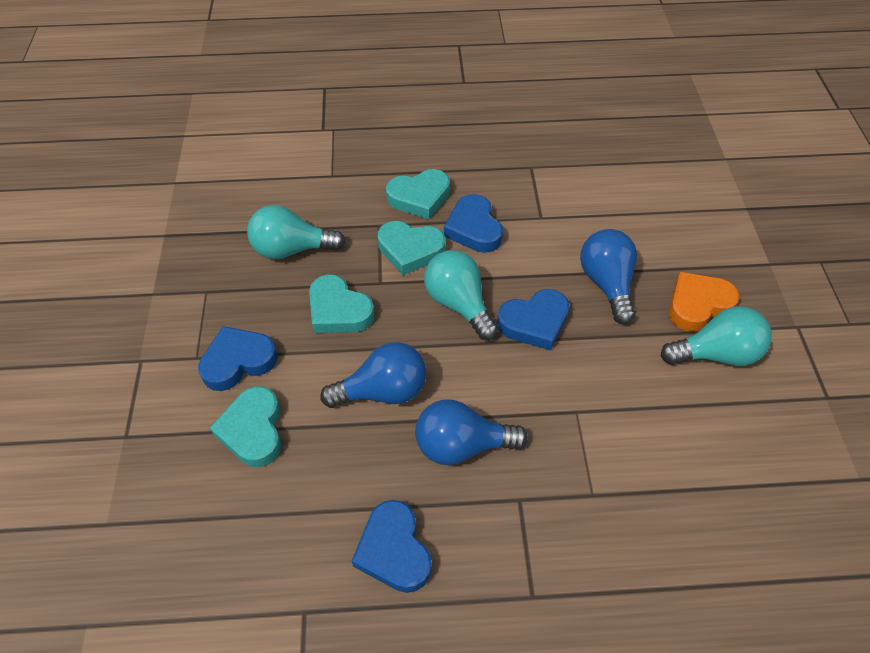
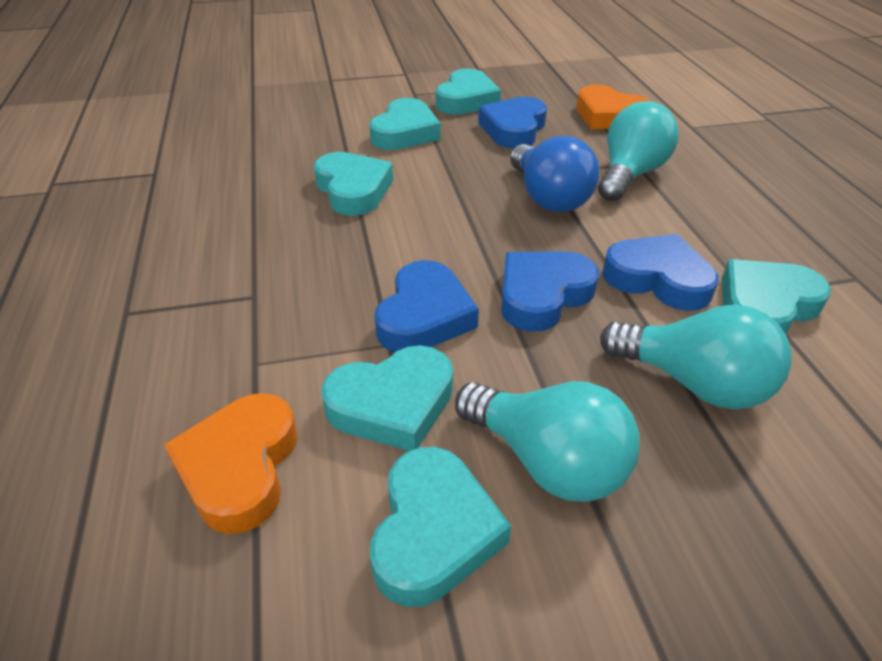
blue light bulb: [320,342,426,408] [415,399,528,465] [580,229,637,324] = 3 -> [510,136,600,212] = 1
orange heart: [669,272,740,331] = 1 -> [164,393,297,534] [577,84,650,129] = 2
turquoise heart: [210,386,281,467] [309,274,374,333] [377,221,445,275] [386,169,450,219] = 4 -> [314,152,393,216] [321,345,453,451] [369,98,441,150] [370,447,511,607] [436,69,501,115] [722,259,831,334] = 6

